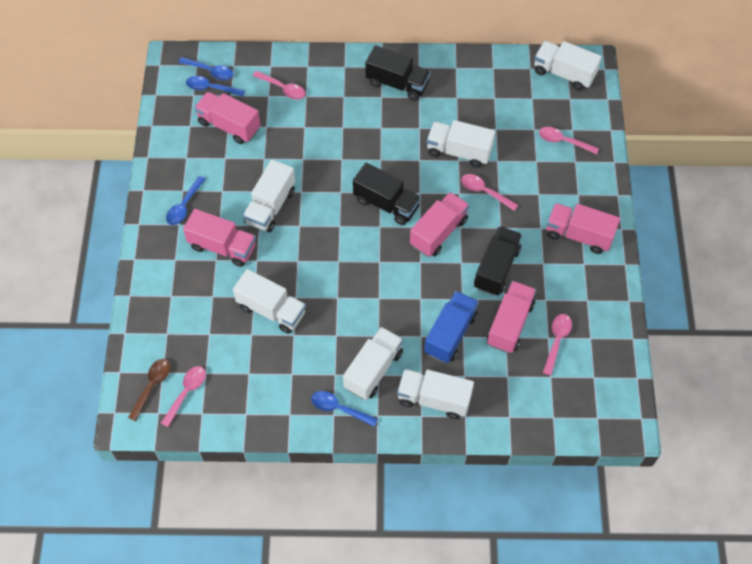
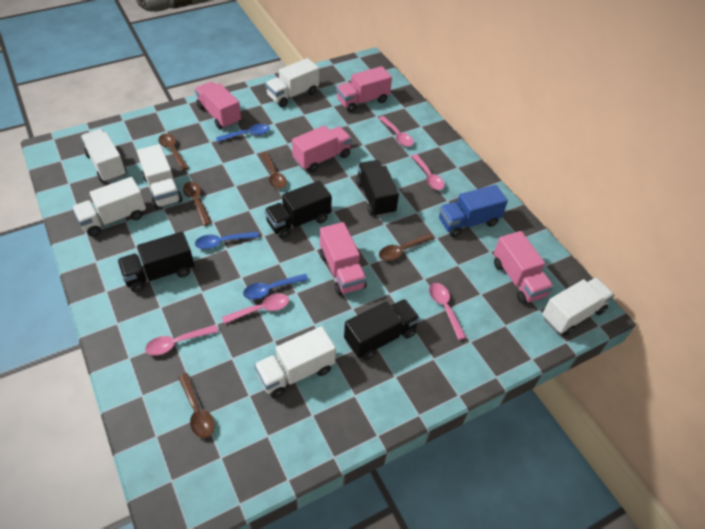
black truck: [353,163,421,225] [365,45,431,101] [474,226,522,296] = 3 -> [117,232,194,292] [264,181,332,239] [344,299,420,360] [356,160,399,217] = 4
blue spoon: [166,176,206,225] [179,57,233,80] [186,76,245,97] [311,391,378,427] = 4 -> [195,232,259,249] [216,124,270,142] [243,274,308,300] = 3
brown spoon: [128,359,170,421] = 1 -> [158,133,189,171] [178,373,215,438] [183,182,211,226] [261,152,287,189] [379,234,433,261] = 5

